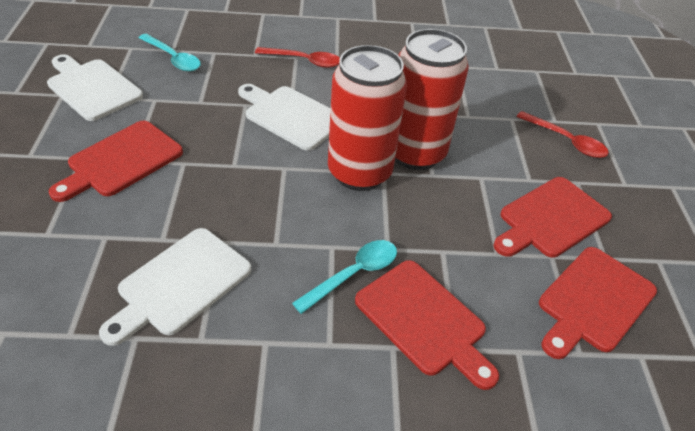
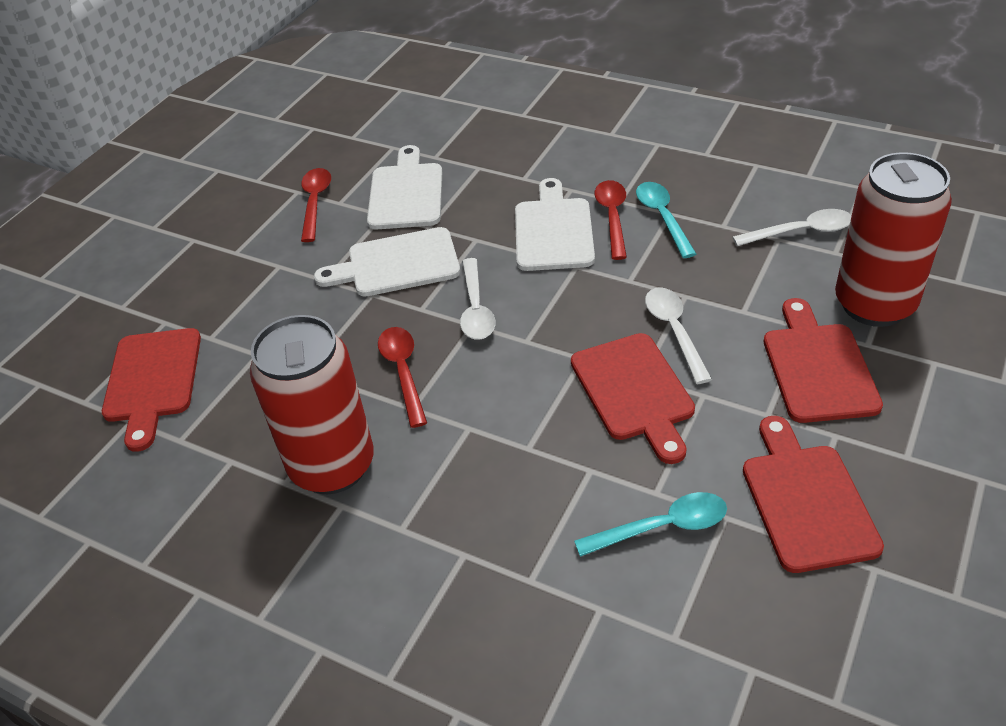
red spoon: [255,47,340,68] [516,111,609,158] = 2 -> [301,168,331,242] [378,327,427,428] [594,180,627,260] = 3
white spoon: none = 0 -> [460,258,496,340] [645,287,712,384] [733,209,852,246] = 3

